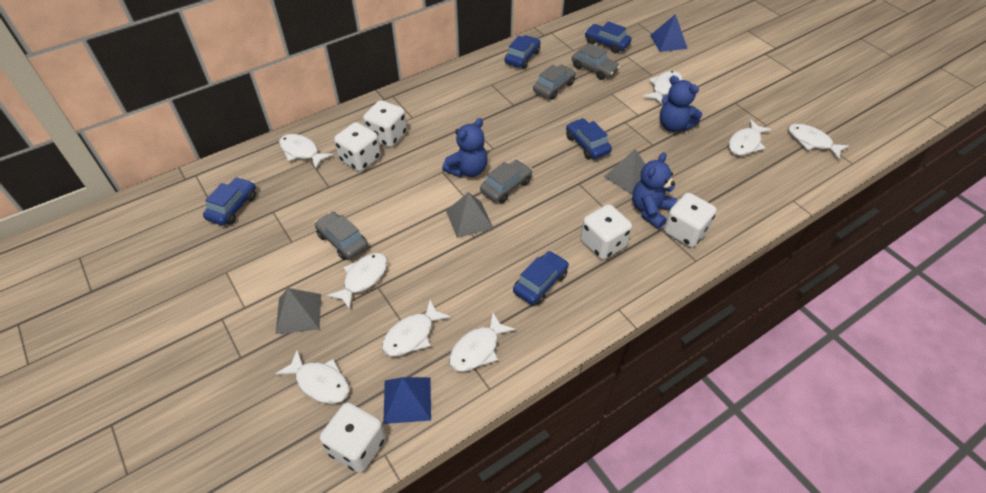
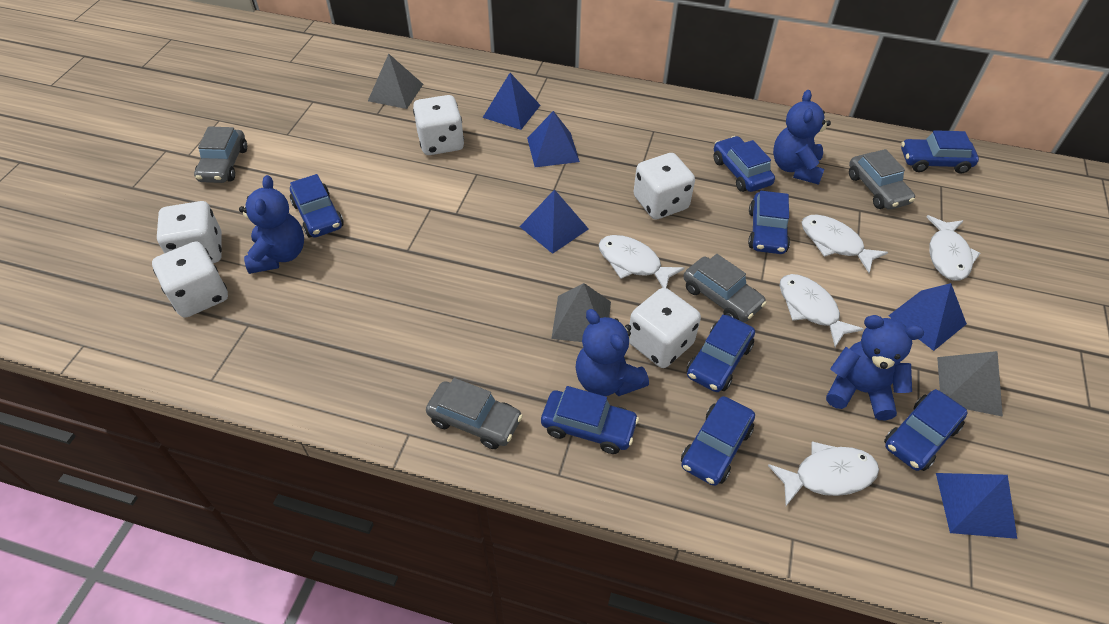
blue car: [203,177,256,225] [504,35,541,69] [513,251,569,305] [566,118,612,159] [585,21,632,53] = 5 -> [290,174,344,238] [541,386,639,454] [681,396,755,486] [686,315,755,392] [713,136,775,192] [748,191,790,254] [884,389,968,471] [901,130,979,174] = 8
blue pyramid: [383,377,431,424] [650,14,688,52] = 2 -> [483,73,540,130] [519,189,589,254] [527,111,580,167] [888,283,967,351] [936,473,1017,539] = 5
blue teddy bear: [442,118,488,177] [632,152,677,229] [660,76,702,132] = 3 -> [239,175,304,274] [576,309,649,396] [773,90,831,185] [826,315,924,420] = 4
white fish: [275,349,349,404] [279,134,333,169] [327,253,388,310] [382,300,451,356] [449,313,516,372] [643,71,683,105] [728,119,772,156] [788,123,849,159] = 8 -> [598,235,685,288] [768,441,879,506] [779,274,864,347] [801,215,888,273] [927,215,980,281] = 5

